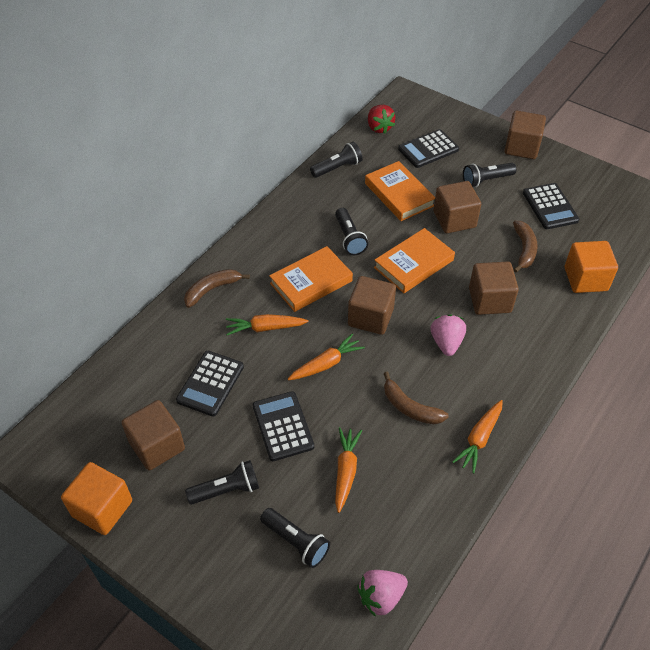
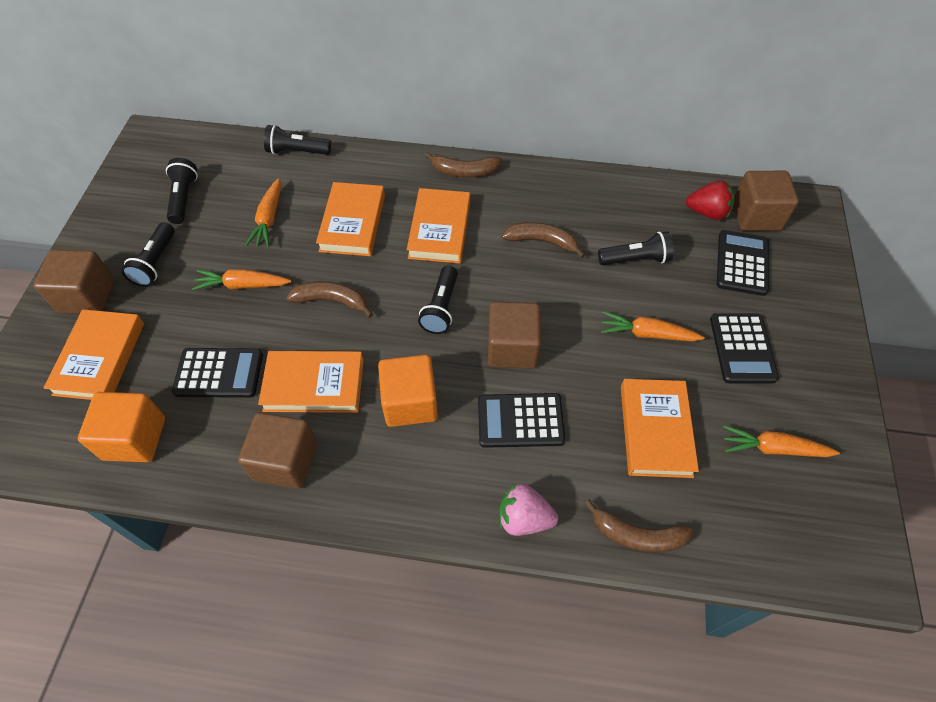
brown banana: [184,269,250,308] [384,372,449,424] [513,221,538,272] = 3 -> [286,281,373,318] [424,152,502,177] [502,222,585,258] [584,500,693,552] = 4
brown cube: [121,400,185,470] [348,276,396,335] [434,181,481,233] [469,262,519,315] [504,111,546,159] = 5 -> [34,250,114,314] [238,412,317,489] [488,302,541,368] [733,171,799,231] = 4
orange book: [269,246,353,312] [365,161,435,221] [374,228,455,293] = 3 -> [44,309,144,400] [258,351,364,413] [316,182,385,256] [407,188,470,264] [621,379,699,478] = 5
pink strawberry: [357,570,408,617] [431,314,466,356] = 2 -> [499,484,558,536] = 1

